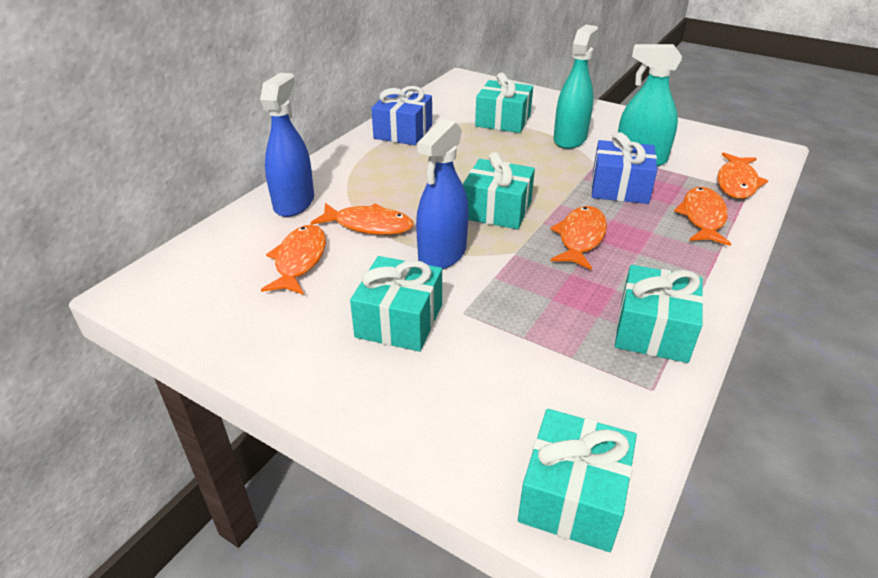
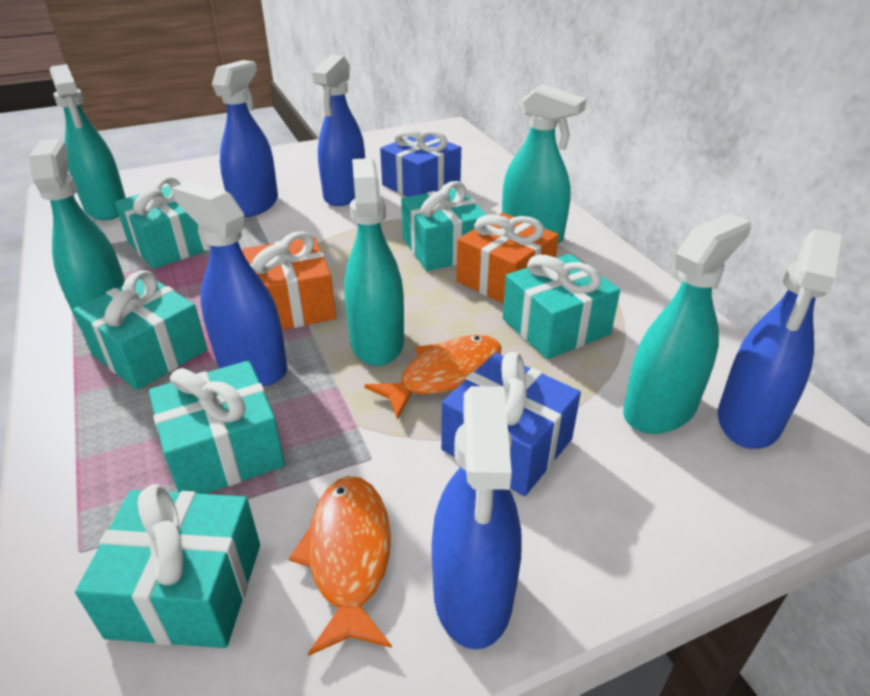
blue spray bottle: [260,73,314,217] [416,119,469,270] = 2 -> [172,181,287,386] [212,60,278,218] [312,55,365,206] [432,386,522,650] [718,229,842,449] = 5
orange fish: [261,225,326,295] [311,203,414,235] [550,206,607,270] [674,187,731,246] [718,152,768,199] = 5 -> [289,476,392,656] [364,335,501,420] = 2
orange gift: none = 0 -> [243,231,336,330] [456,213,559,304] = 2
turquoise gift: [350,256,442,352] [463,152,535,229] [475,72,533,133] [518,409,637,552] [615,265,704,363] = 5 -> [73,270,207,390] [75,484,260,648] [115,177,207,269] [149,360,285,494] [401,181,487,271] [503,254,620,359] = 6
turquoise spray bottle: [553,25,598,149] [618,44,682,166] = 2 -> [29,138,125,329] [50,64,126,220] [344,158,404,366] [502,84,586,244] [623,213,751,434] = 5

